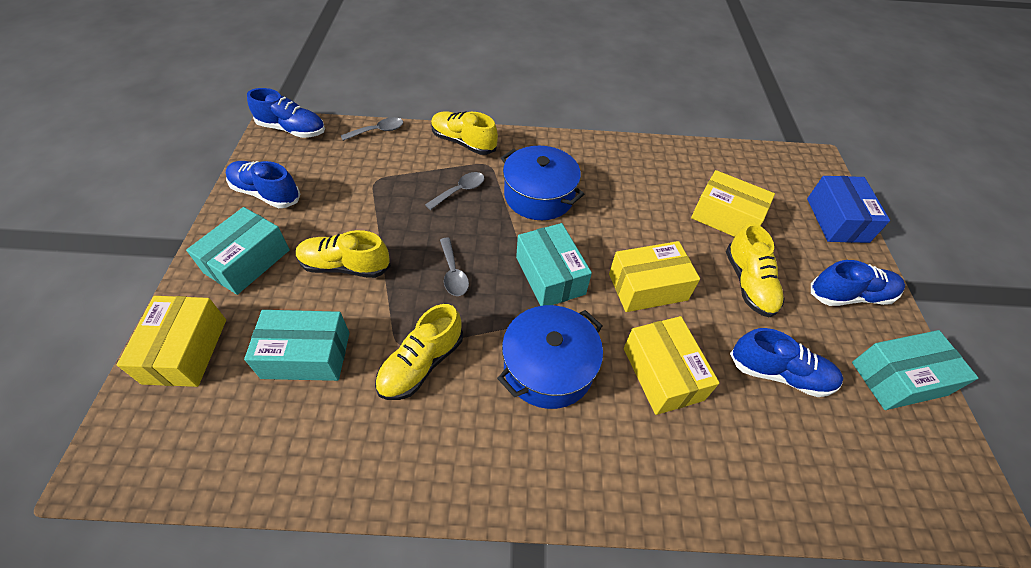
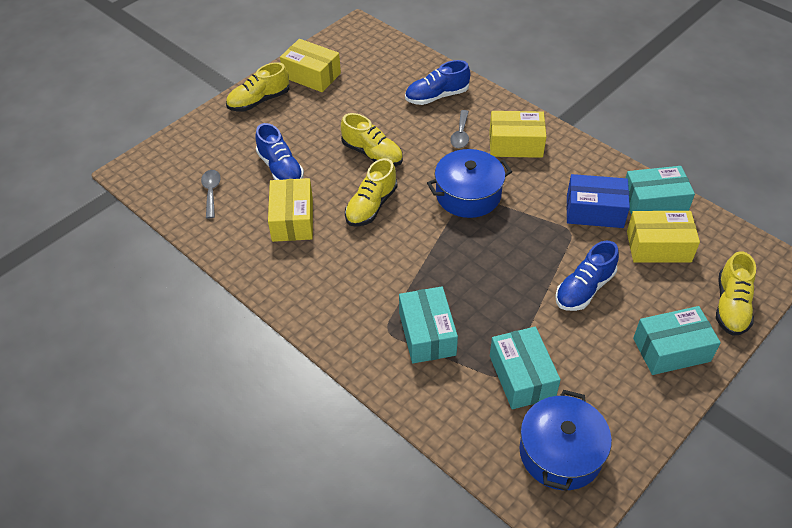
blue shoe: [226,161,300,208] [247,88,325,138] [730,328,843,397] [811,260,905,306] = 4 -> [255,123,304,180] [405,60,470,105] [555,241,619,311] = 3
grey spoon: [341,117,403,141] [425,172,484,210] [440,238,469,296] = 3 -> [201,170,221,218] [450,110,469,148] = 2

